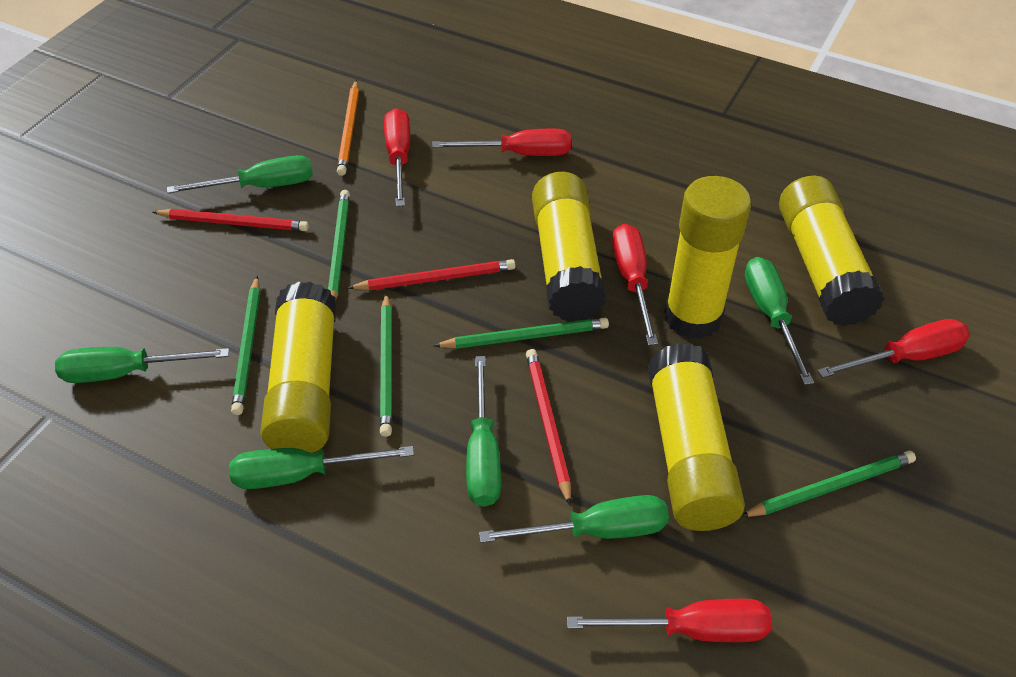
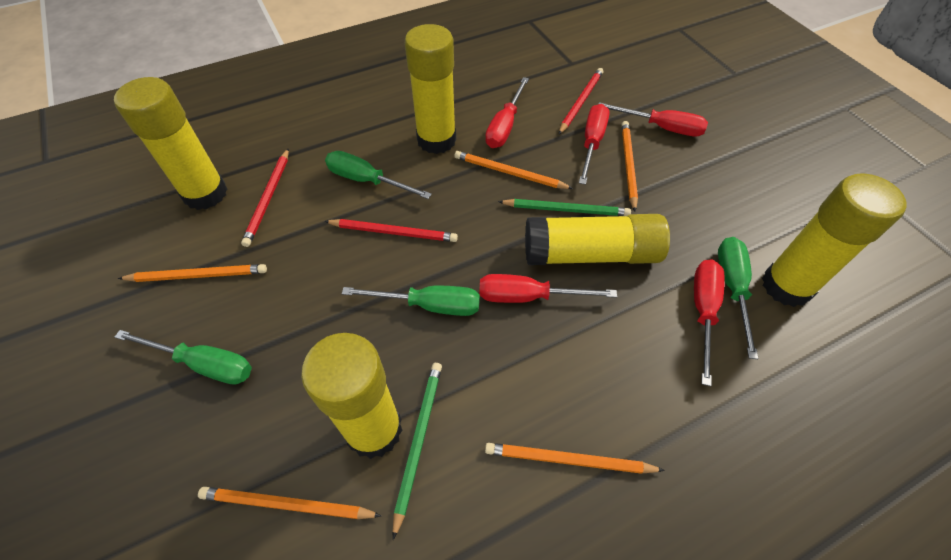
green pencil: [231,276,260,415] [328,190,350,299] [380,293,392,437] [434,318,609,349] [741,451,916,517] = 5 -> [393,363,442,540] [498,199,631,216] = 2
green screwdriver: [55,347,229,383] [167,155,313,194] [229,446,414,489] [466,356,501,507] [479,495,669,543] [745,257,814,385] = 6 -> [115,330,252,385] [325,151,432,199] [342,286,480,316] [718,237,759,359] = 4
orange pencil: [337,80,359,176] = 1 -> [118,264,267,282] [198,487,382,519] [454,151,573,189] [485,443,665,474] [622,121,638,211] = 5

